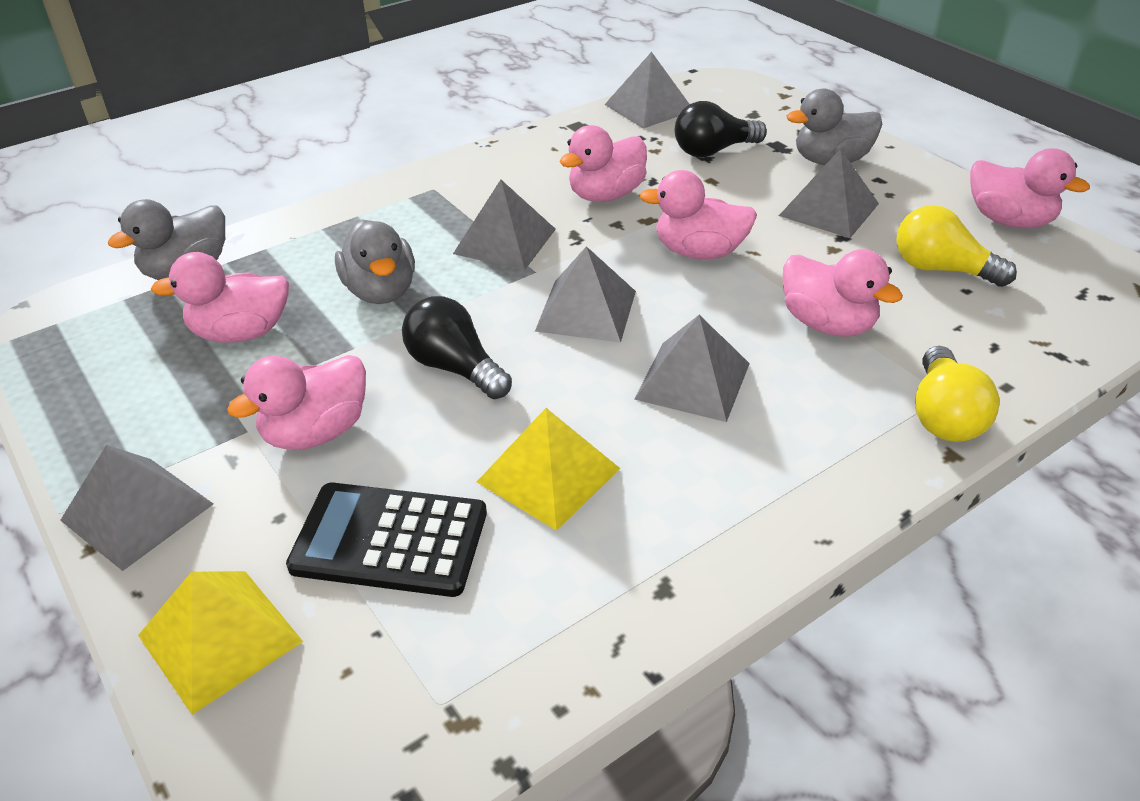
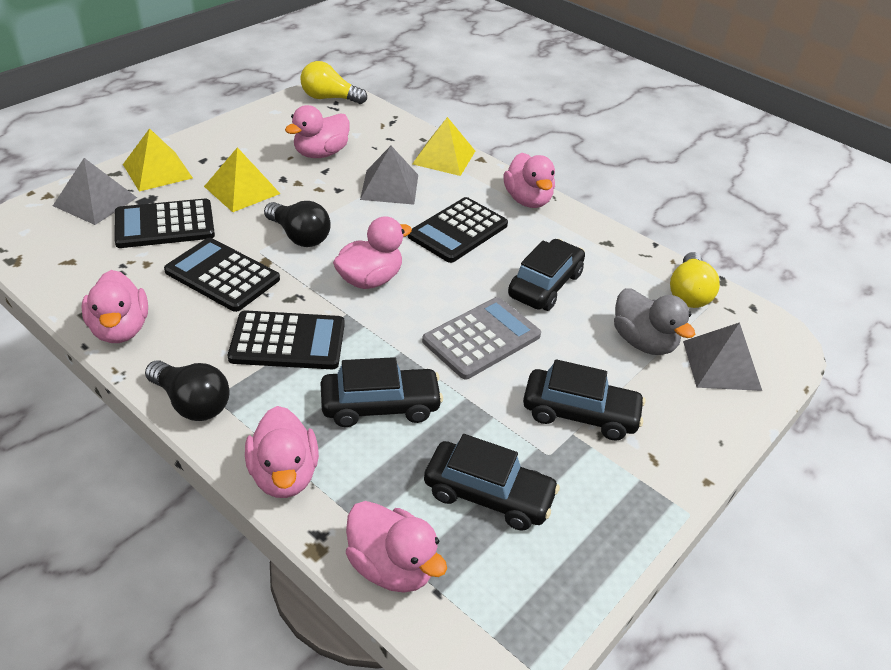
black calculator: [286,483,487,597] = 1 -> [115,199,215,248] [164,238,280,312] [228,310,345,369] [408,197,508,263] = 4
black car: none = 0 -> [320,357,443,427] [424,434,560,530] [508,239,585,311] [523,359,646,441] = 4
grey calculator: none = 0 -> [422,297,541,379] = 1
grey duck: [108,199,225,280] [335,219,415,304] [787,89,882,165] = 3 -> [614,288,695,355] = 1
grey pyramid: [60,445,213,571] [453,180,556,270] [535,246,636,342] [605,52,689,129] [634,315,750,422] [779,148,879,238] = 6 -> [53,158,137,225] [360,146,418,205] [683,322,762,391] = 3
yellow pyramid: [138,571,303,715] [477,408,621,531] = 2 -> [123,128,193,192] [204,147,280,212] [412,117,475,176] = 3

